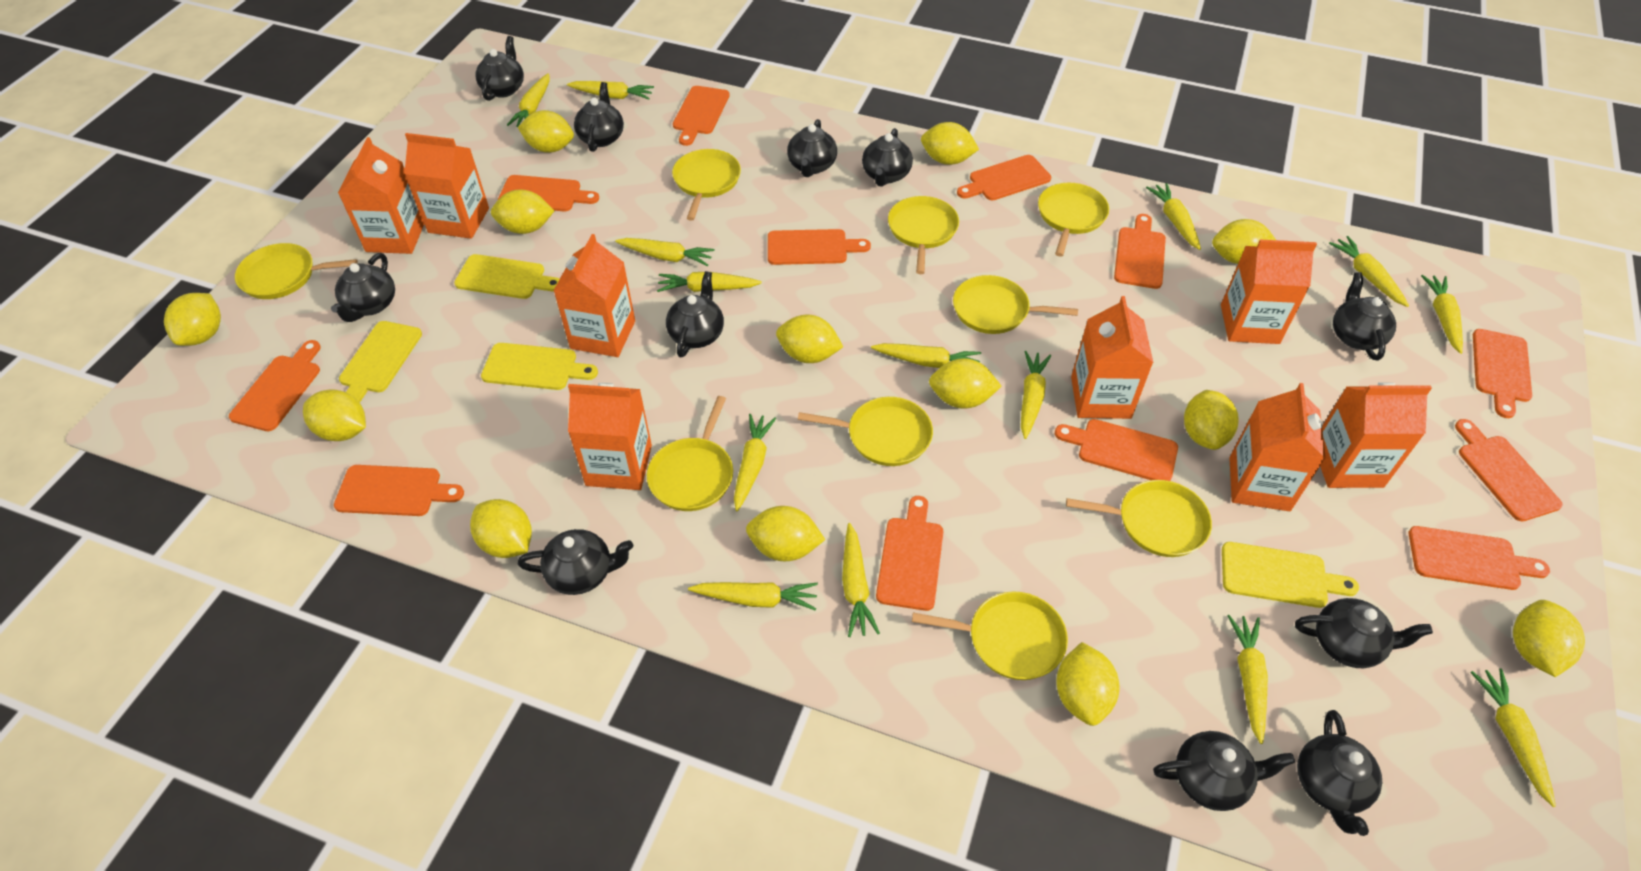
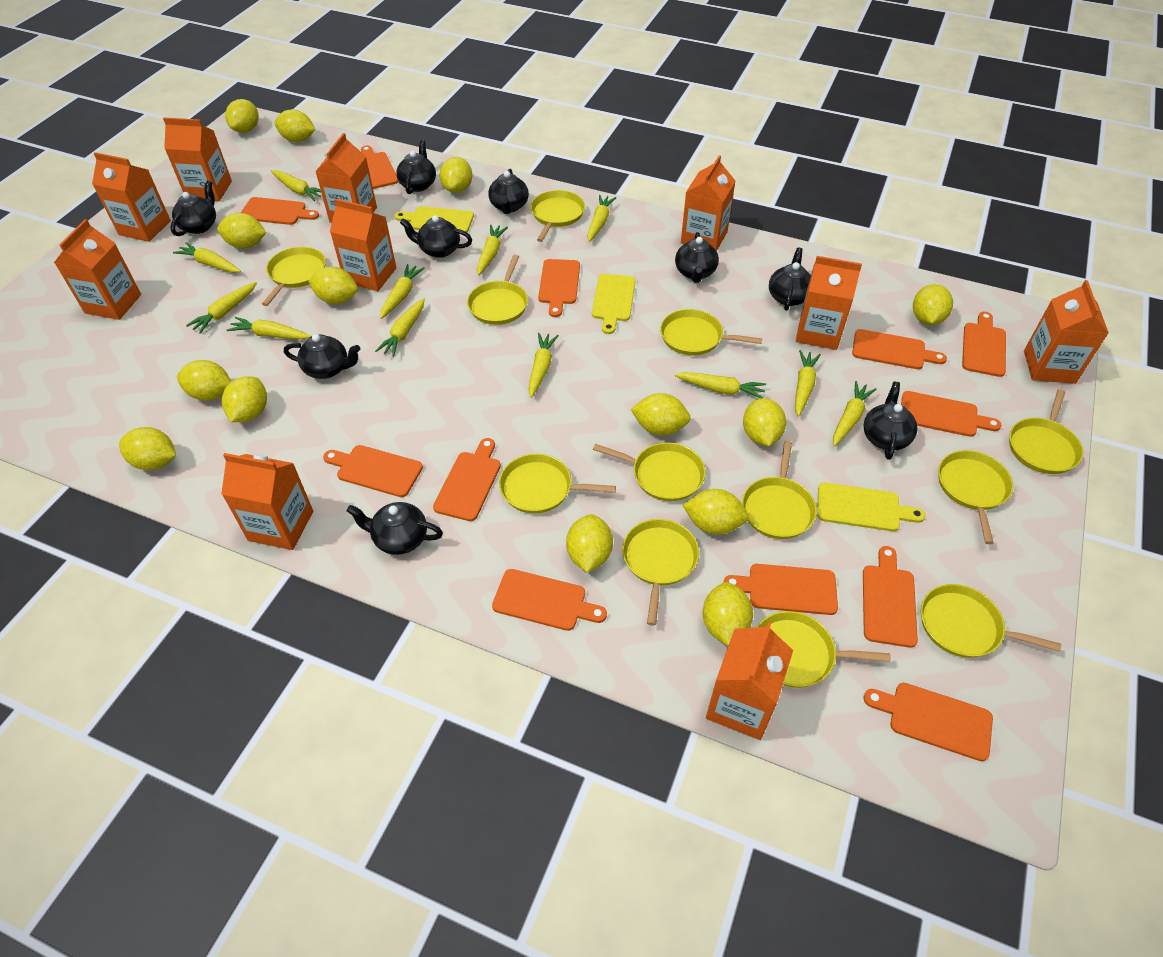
black teapot: [331,253,395,322] [475,36,524,101] [518,529,633,595] [574,82,624,152] [666,271,724,357] [787,119,837,177] [862,128,913,187] [1153,731,1295,811] [1295,598,1433,668] [1297,710,1382,836] [1333,272,1396,361] = 11 -> [171,181,216,236] [284,334,360,379] [347,502,443,555] [396,140,436,194] [400,215,472,258] [488,169,529,214] [675,232,719,283] [769,248,811,311] [863,382,918,460] = 9
orange carton: [338,137,424,254] [404,133,489,239] [554,234,635,357] [568,383,652,490] [1071,296,1153,419] [1221,240,1317,344] [1229,383,1326,511] [1320,382,1432,488] = 8 -> [54,219,141,320] [92,152,171,242] [163,117,232,201] [221,453,313,550] [315,133,377,223] [330,199,396,291] [681,155,735,251] [706,622,793,740] [796,256,862,350] [1024,280,1109,384] = 10
yellow carrot: [507,73,550,127] [567,81,654,100] [615,238,715,266] [657,272,762,292] [688,582,818,610] [734,414,776,511] [842,523,880,637] [871,343,981,368] [1021,351,1051,439] [1146,183,1201,250] [1228,615,1268,744] [1329,236,1409,307] [1421,275,1463,354] [1471,668,1556,807] = 14 -> [173,242,241,273] [186,282,257,334] [226,317,311,339] [271,170,321,201] [375,298,425,357] [380,264,425,319] [477,225,508,276] [528,333,559,398] [587,195,616,242] [674,372,766,398] [795,350,821,417] [833,381,877,446] = 12
yellow cutting board: [339,321,422,403] [454,254,560,299] [481,343,598,390] [1222,542,1359,608] = 4 -> [394,206,474,232] [592,274,636,334] [817,483,926,531] = 3
yellow lemon: [164,293,221,346] [303,389,366,441] [470,499,532,558] [491,189,554,234] [518,110,574,153] [746,506,825,561] [776,315,843,363] [921,122,979,165] [929,358,1002,409] [1056,642,1120,726] [1184,390,1239,450] [1212,219,1276,264] [1513,600,1585,677] = 13 -> [119,427,176,470] [177,360,231,401] [217,213,266,248] [222,376,267,422] [225,99,259,133] [275,109,315,142] [308,266,358,304] [439,157,472,193] [566,514,613,573] [631,393,691,435] [682,489,749,535] [703,582,753,646] [743,398,786,446] [913,284,953,325] = 14
yellow pan: [235,243,358,299] [647,396,733,511] [672,149,741,221] [798,397,933,466] [888,196,959,274] [912,592,1068,680] [953,275,1078,334] [1038,183,1109,257] [1066,480,1212,557] = 9 -> [262,247,326,306] [467,255,528,325] [499,454,616,514] [531,190,585,242] [593,443,705,501] [622,519,699,625] [660,309,762,355] [742,441,817,539] [757,611,891,688] [921,584,1061,658] [938,450,1013,544] [1009,389,1083,474] = 12

